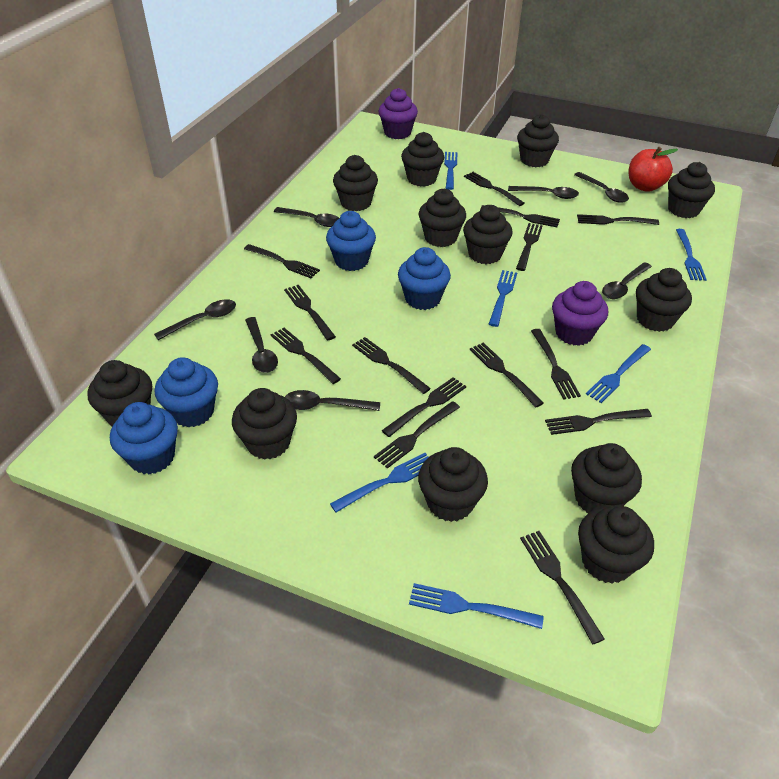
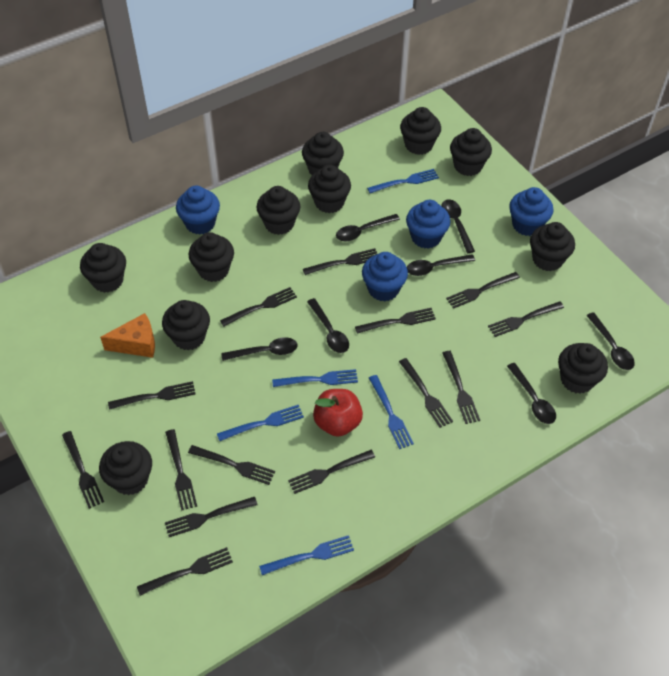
black cupcake: [88,360,152,427] [232,388,297,460] [333,155,378,211] [401,132,444,187] [418,189,466,247] [418,447,488,522] [463,205,513,264] [517,114,559,167] [571,443,642,513] [578,506,654,584] [636,268,692,332] [668,162,715,218] = 12 -> [80,243,126,293] [99,441,152,495] [162,300,210,350] [189,232,234,282] [257,186,300,235] [302,132,344,175] [308,165,351,213] [400,107,441,155] [450,128,492,176] [530,222,575,271] [558,343,608,394] = 11
blue fork: [330,453,429,512] [409,583,544,629] [444,152,458,190] [489,270,517,327] [586,344,651,403] [676,229,707,281] = 6 -> [217,405,304,441] [259,535,354,575] [272,369,358,387] [367,169,439,193] [369,375,414,449] = 5
orange cheese: none = 0 -> [100,313,155,358] = 1
purple cupcake: [379,88,418,139] [552,281,608,346] = 2 -> none = 0

